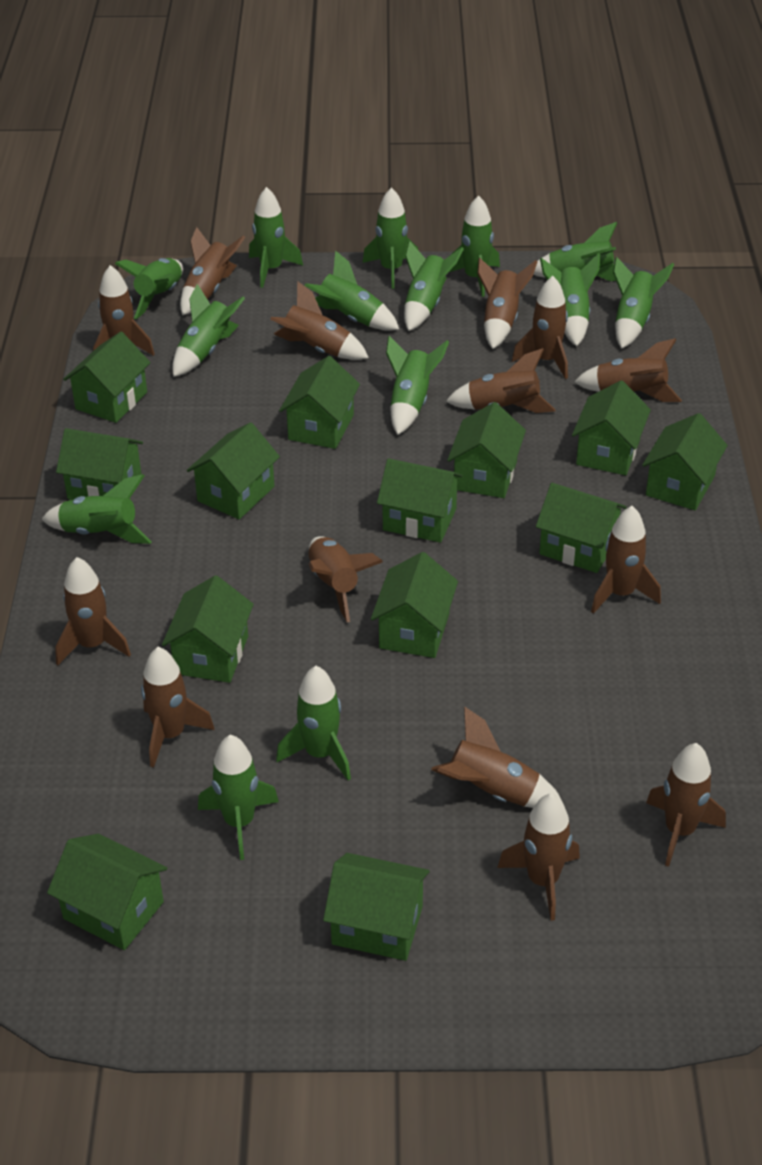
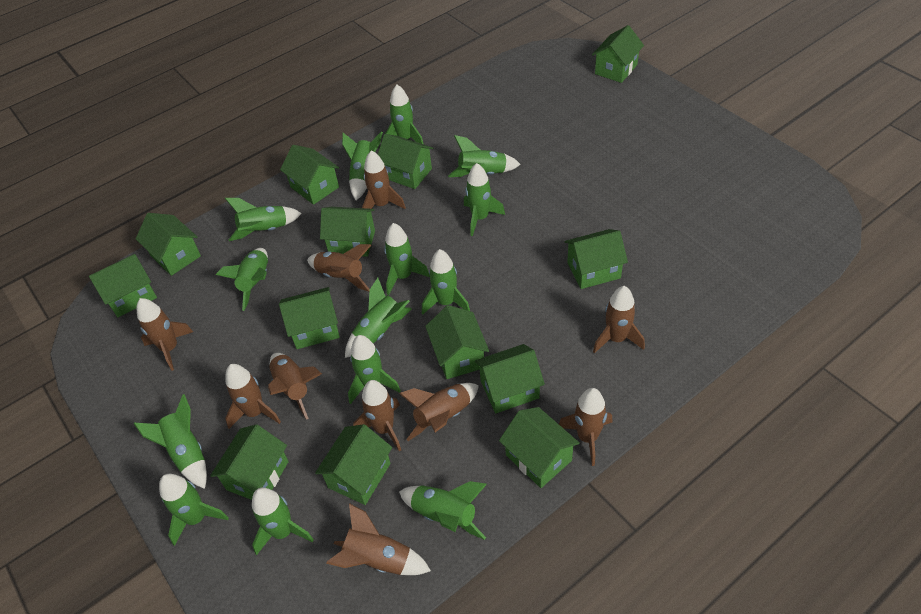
brown rocket: [55,557,131,665] [93,265,154,356] [141,647,215,768] [180,227,245,315] [270,281,369,360] [308,536,383,622] [431,706,563,808] [446,348,556,413] [478,258,537,349] [497,793,580,921] [512,276,568,379] [574,338,682,402] [591,506,661,614] [646,743,726,867] = 14 -> [137,298,193,371] [225,364,281,429] [268,353,322,420] [307,244,371,292] [326,503,431,575] [353,380,401,452] [362,150,406,209] [399,383,479,441] [559,388,612,466] [593,286,645,353] = 10

